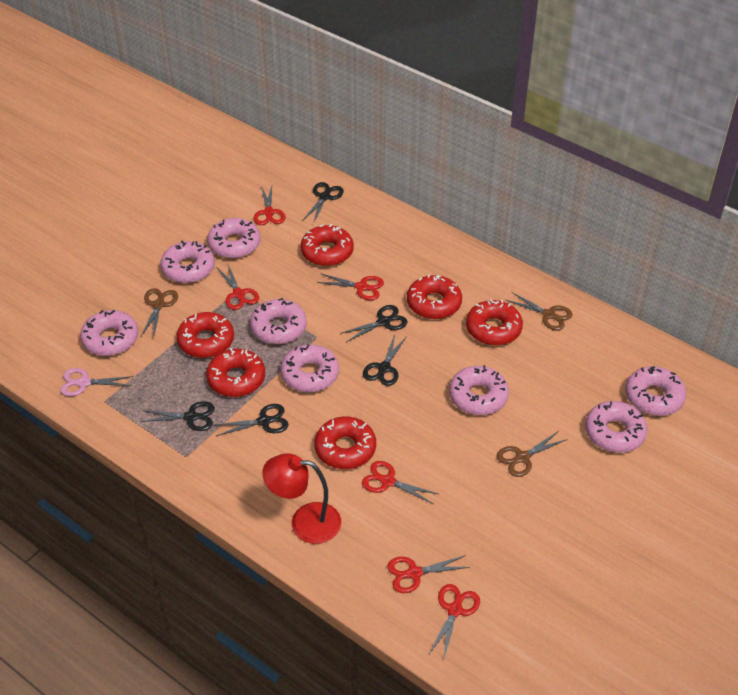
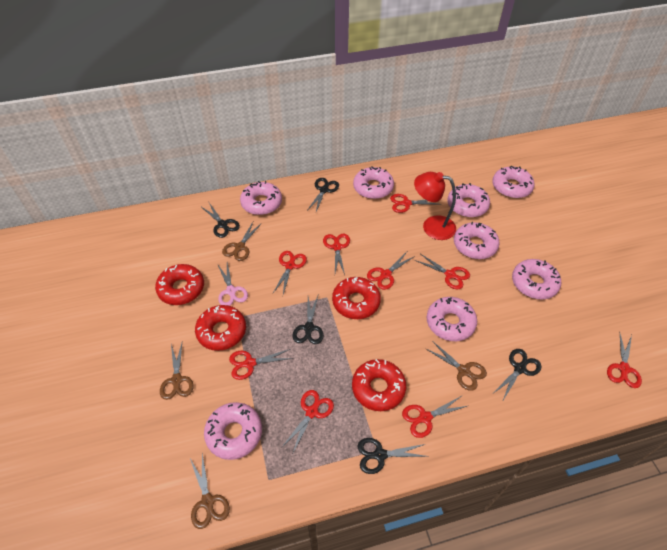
brown scissors: [141,288,178,338] [497,431,567,477] [506,292,573,331] = 3 -> [160,343,194,400] [190,453,230,529] [222,222,262,261] [425,341,487,391] = 4
red donut: [177,312,234,358] [206,348,265,397] [301,224,354,266] [314,417,376,469] [407,274,462,319] [466,299,523,346] = 6 -> [155,264,204,305] [195,305,246,351] [332,277,381,319] [352,359,406,411] = 4
red scissors: [217,265,259,310] [254,186,285,225] [317,273,384,300] [362,461,438,504] [387,555,470,593] [429,584,480,658] = 6 -> [229,349,293,380] [273,251,307,294] [281,390,334,452] [323,234,350,275] [367,252,415,290] [390,194,442,213] [402,396,467,438] [415,254,470,289] [607,334,642,388] = 9

